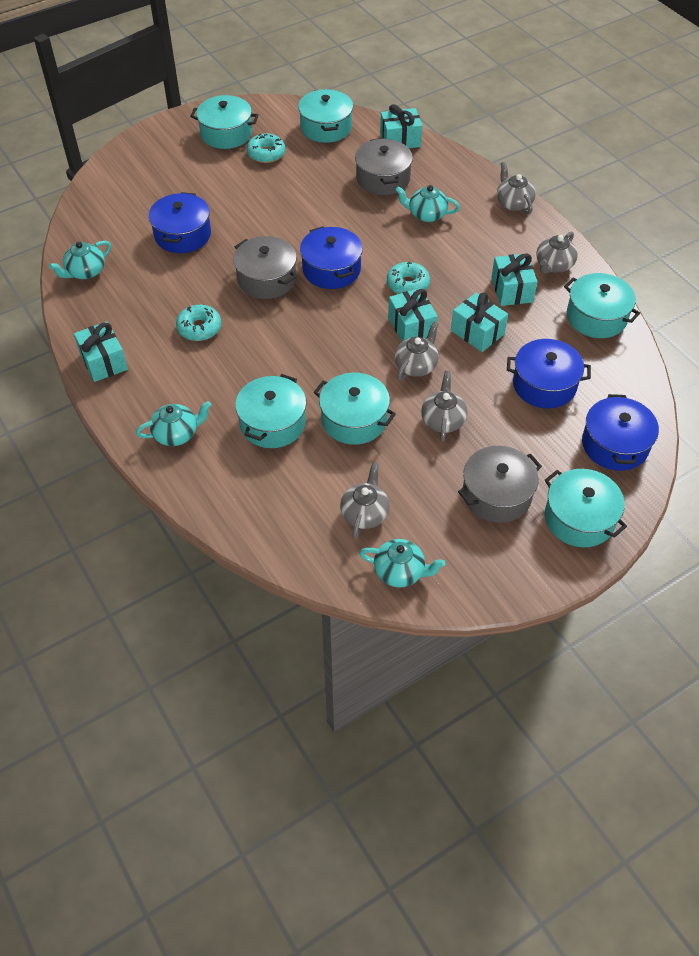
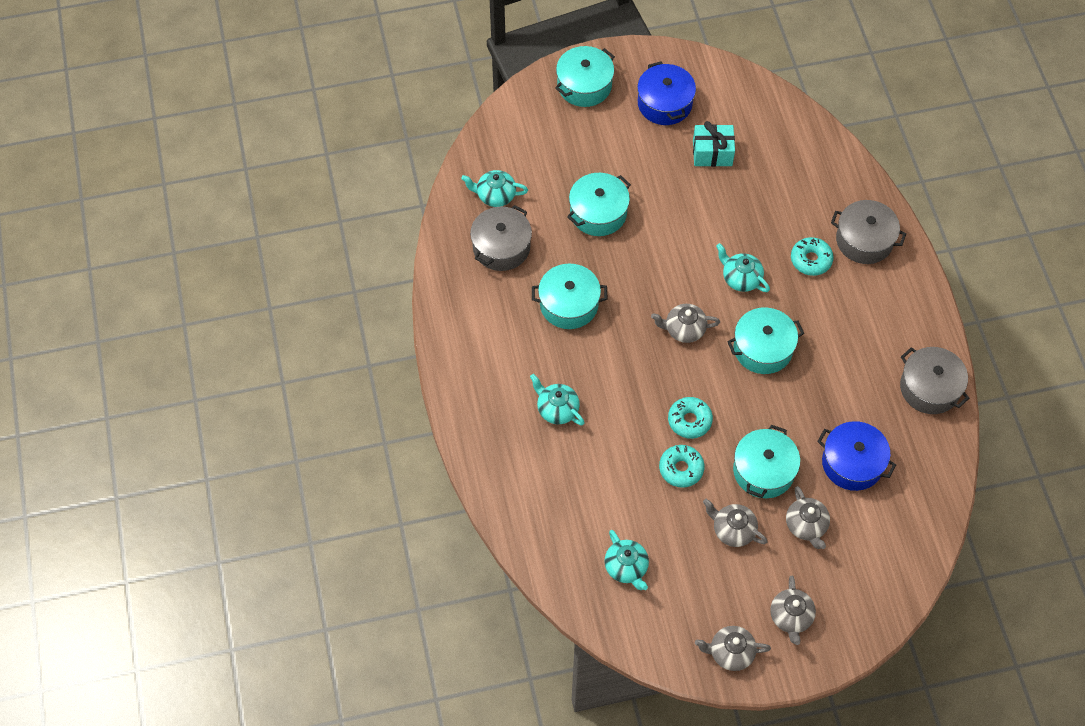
blue pot: [149,192,211,253] [300,226,363,289] [507,339,591,408] [582,394,659,471] = 4 -> [637,62,696,125] [817,421,896,491] = 2
turquoise gift: [74,321,128,382] [380,104,422,148] [388,288,438,341] [451,293,508,352] [491,253,537,306] = 5 -> [693,121,735,167] = 1
turquoise pot: [190,95,259,149] [235,374,306,448] [298,89,353,143] [314,373,396,445] [545,469,627,547] [564,273,640,338] = 6 -> [532,264,607,329] [555,46,615,107] [567,173,631,236] [727,308,804,374] [733,425,800,498] = 5

